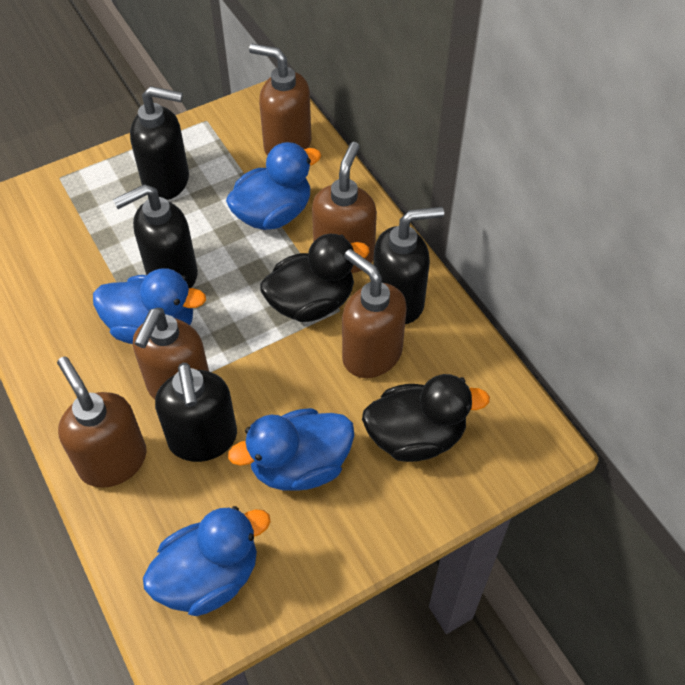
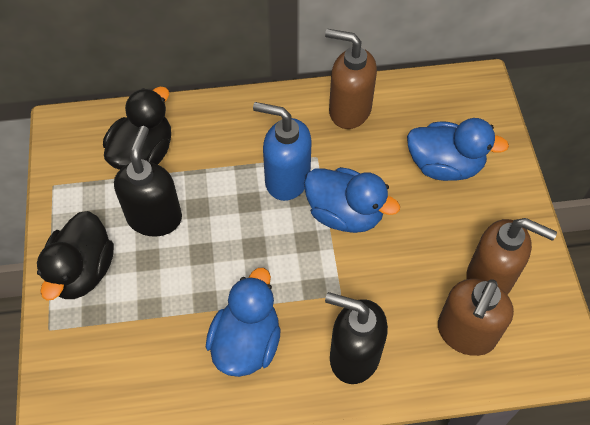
black soap dispenser: [113,184,198,288] [130,86,189,200] [155,363,237,462] [373,207,444,324] = 4 -> [114,126,182,237] [325,292,388,384] = 2
blue duck: [93,268,206,344] [143,506,271,616] [226,142,321,230] [228,408,354,491] = 4 -> [206,268,281,377] [304,167,400,233] [407,118,509,181] = 3
blue soap dispenser: none = 0 -> [253,102,312,201] = 1
brown soap dispenser: [57,356,147,488] [133,308,209,399] [249,44,311,156] [312,142,377,273] [342,249,407,378] = 5 -> [325,29,377,129] [438,279,514,356] [466,218,557,295] = 3

